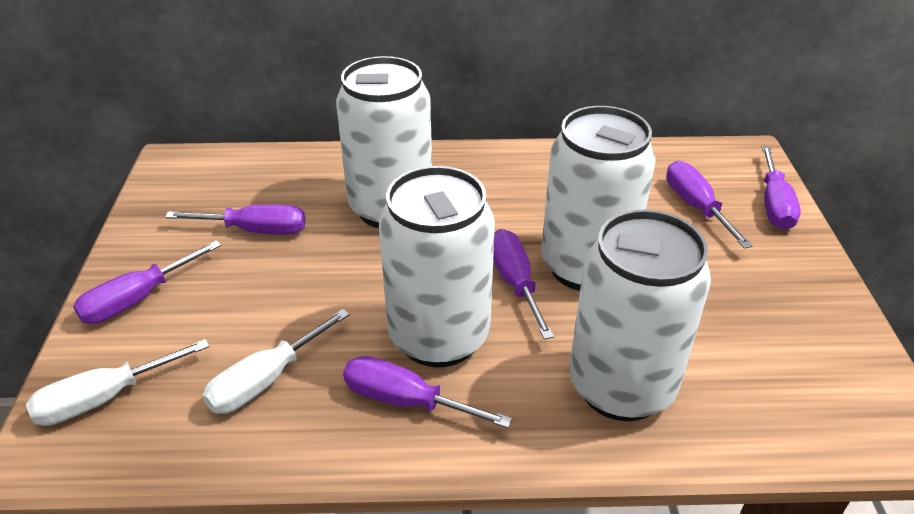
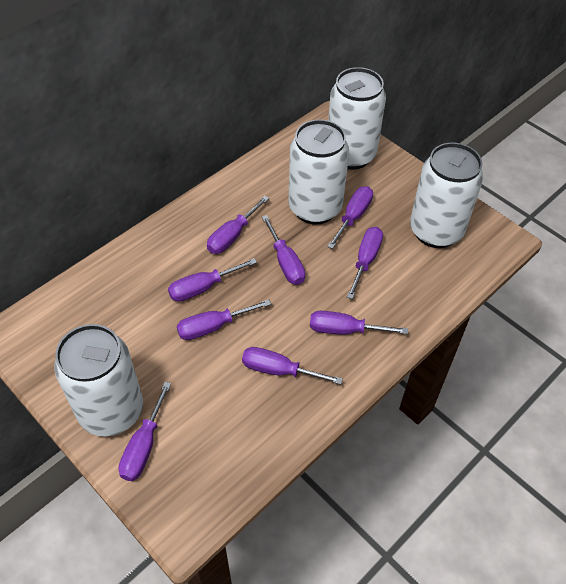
purple screwdriver: [73,241,221,324] [165,204,305,235] [343,356,512,428] [493,229,554,339] [666,161,753,249] [761,145,801,230] = 6 -> [118,382,171,481] [168,258,257,302] [177,299,271,340] [207,196,269,254] [242,347,343,385] [262,215,305,285] [310,311,408,334] [327,186,373,249] [347,227,383,299] = 9
white screwdriver: [26,339,209,426] [202,309,350,414] = 2 -> none = 0

